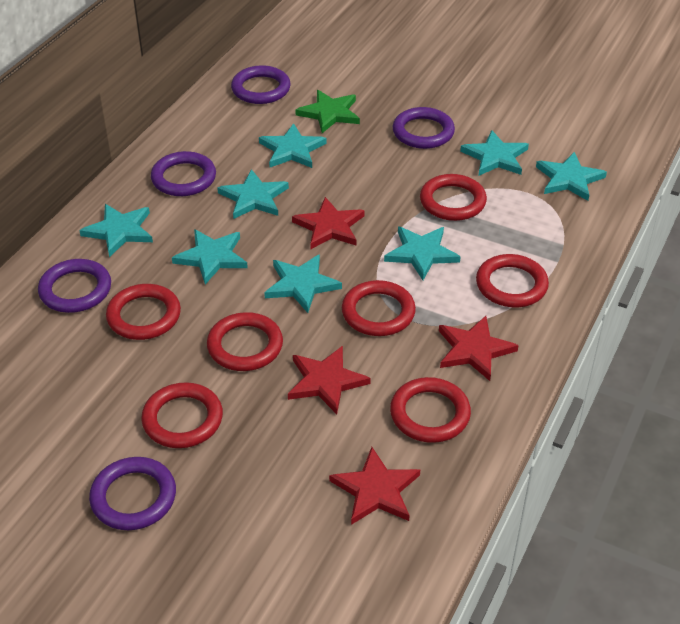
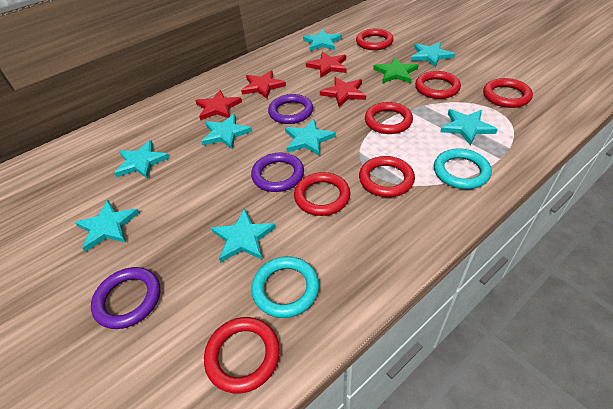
purple ring: [38,259,111,313] [89,457,176,530] [151,151,216,196] [231,65,290,104] [393,107,455,149] = 5 -> [91,267,160,329] [251,153,304,192] [268,94,313,124] = 3
turquoise ring: none = 0 -> [251,256,319,318] [434,148,492,189] = 2

